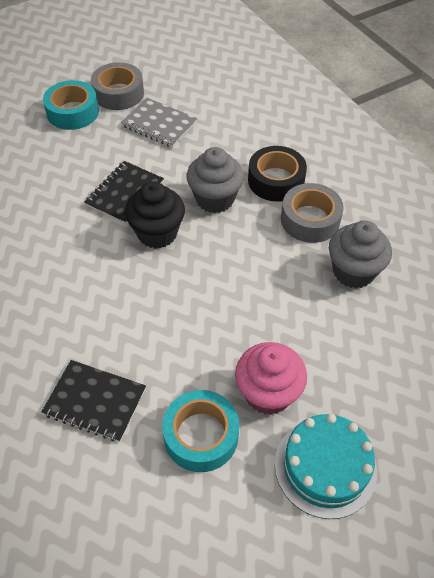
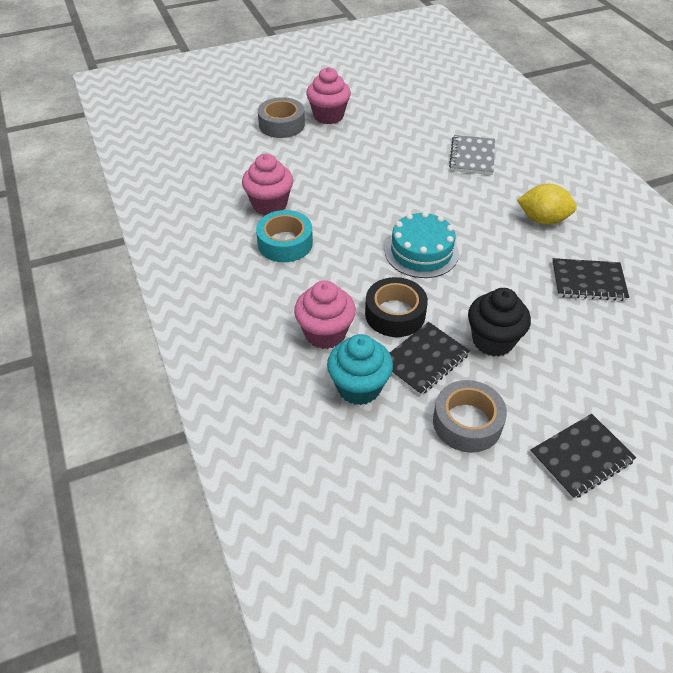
black notebook: [42,360,146,442] [84,161,164,224] = 2 -> [390,322,470,396] [530,414,636,499] [552,258,629,301] = 3
grey cupcake: [186,147,244,213] [329,220,392,288] = 2 -> none = 0
pink cupcake: [235,342,307,415] = 1 -> [242,154,293,215] [294,280,356,349] [306,67,351,124] = 3
turquoise cupcake: none = 0 -> [327,334,393,405] = 1
turquoise tape: [43,80,99,130] [162,390,239,472] = 2 -> [256,210,313,262] = 1
yellow lemon: none = 0 -> [517,184,577,225] = 1

